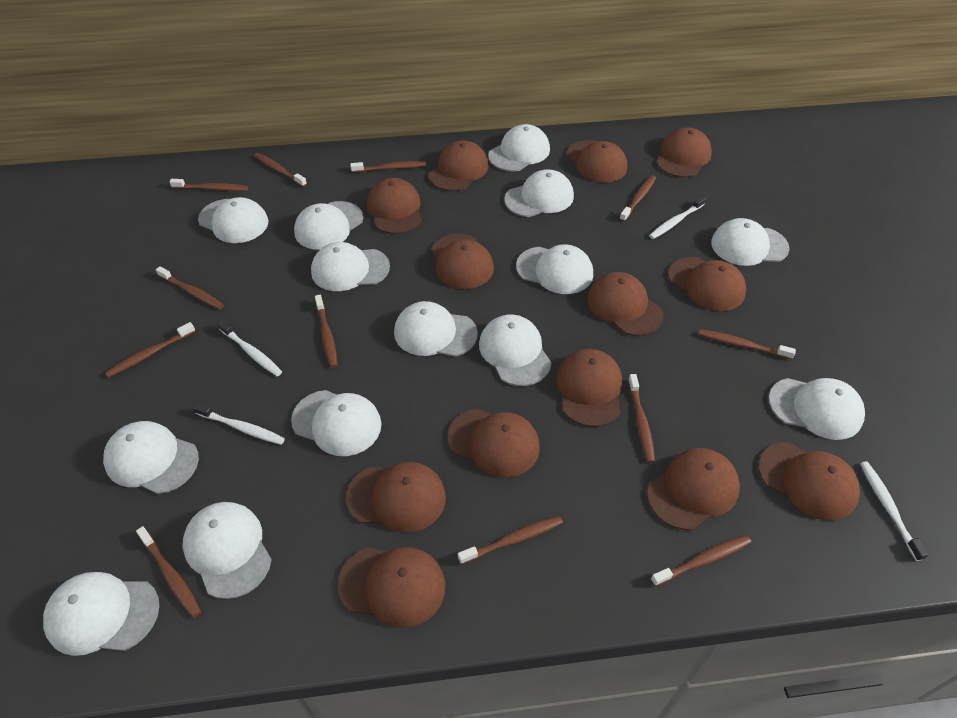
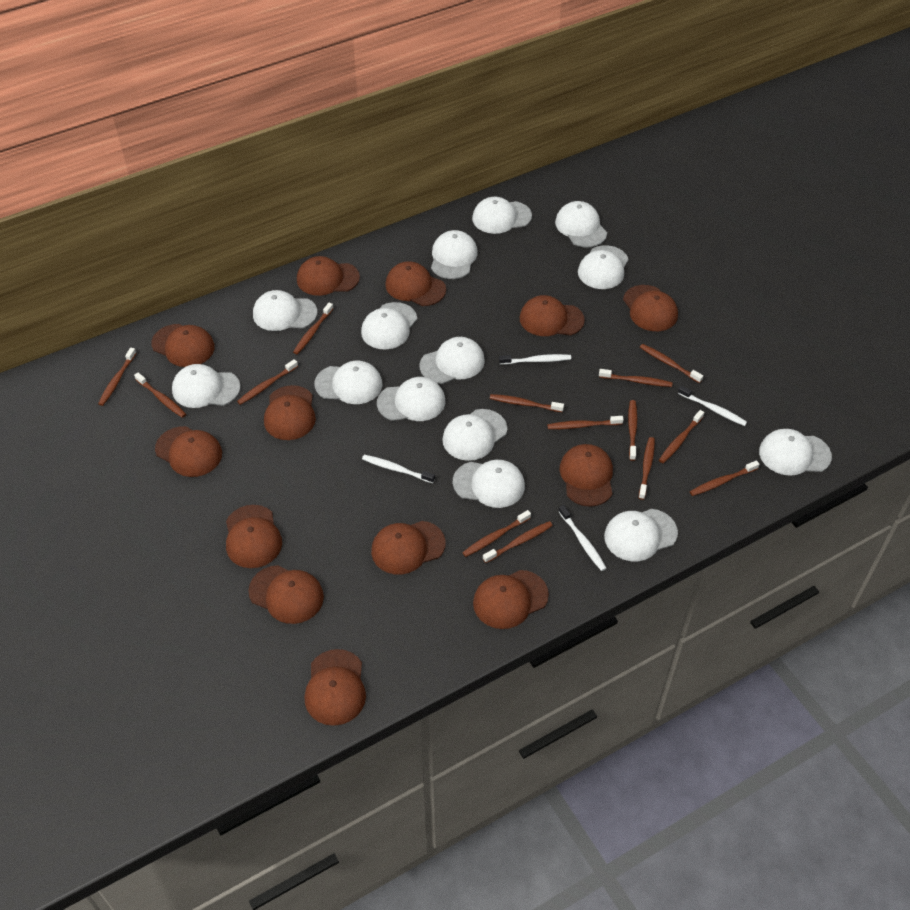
brown toothbrush: [105,322,196,378] [136,526,201,618] [156,266,224,309] [170,179,248,191] [254,153,307,187] [315,295,338,368] [350,161,426,173] [458,516,563,565] [620,175,656,222] [628,374,655,463] [651,535,751,586] [699,329,796,360] = 12 -> [98,348,136,406] [134,373,186,418] [237,359,298,405] [293,303,334,355] [462,510,531,557] [483,521,553,563] [490,394,564,412] [547,416,624,429] [599,369,672,387] [628,400,637,461] [639,437,655,500] [640,344,703,383] [659,410,704,463] [690,460,760,496] = 14

